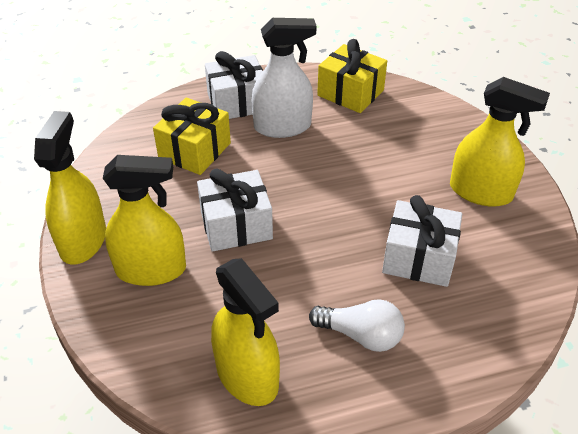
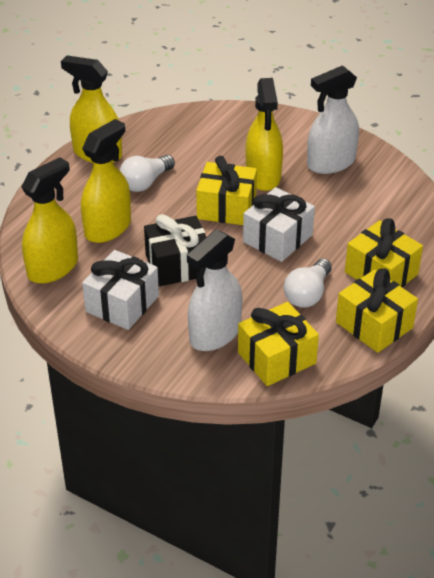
black gift: none = 0 -> [144,214,206,287] = 1
white gift: [197,169,273,252] [205,51,263,119] [382,195,462,287] = 3 -> [82,250,159,330] [243,187,315,262] = 2
white light bulb: [309,299,405,352] = 1 -> [119,155,175,192] [284,259,332,308] = 2
white spray bottle: [251,18,317,138] = 1 -> [187,229,242,351] [307,65,359,174] = 2
yellow gift: [153,97,231,175] [317,39,387,113] = 2 -> [196,156,257,225] [238,302,319,386] [336,268,418,353] [345,218,423,288] = 4

